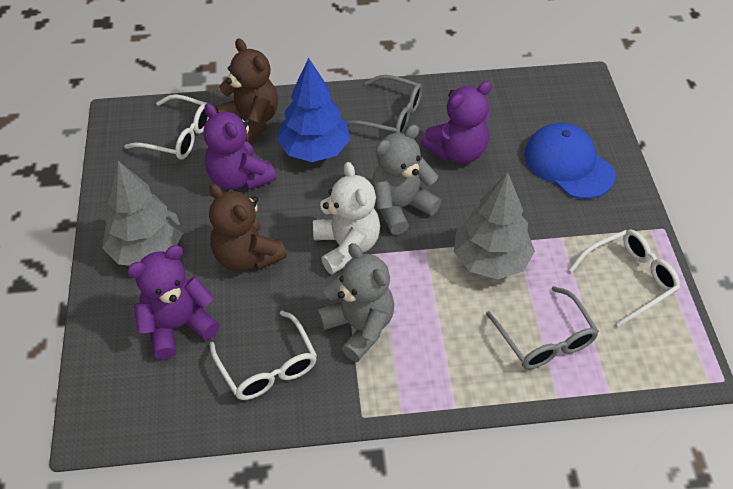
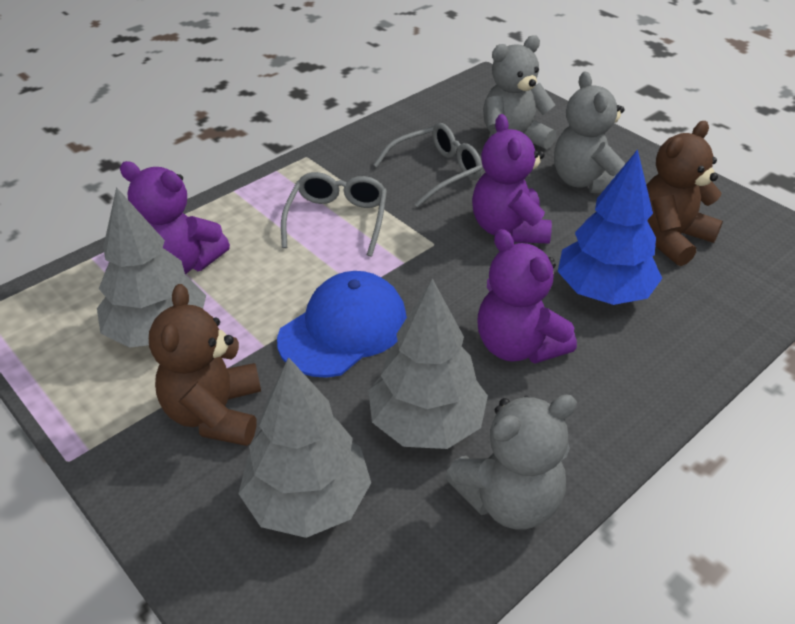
grey teddy bear: [317,243,394,362] [371,125,441,235] = 2 -> [445,394,577,530] [483,35,556,149] [554,71,625,193] = 3
grey tree: [102,161,183,266] [454,172,535,280] = 2 -> [97,187,206,348] [238,357,371,538] [368,278,488,449] = 3
white glasses: [124,94,209,160] [210,311,317,400] [569,229,680,327] = 3 -> none = 0
white teddy bear: [313,162,380,274] = 1 -> none = 0

